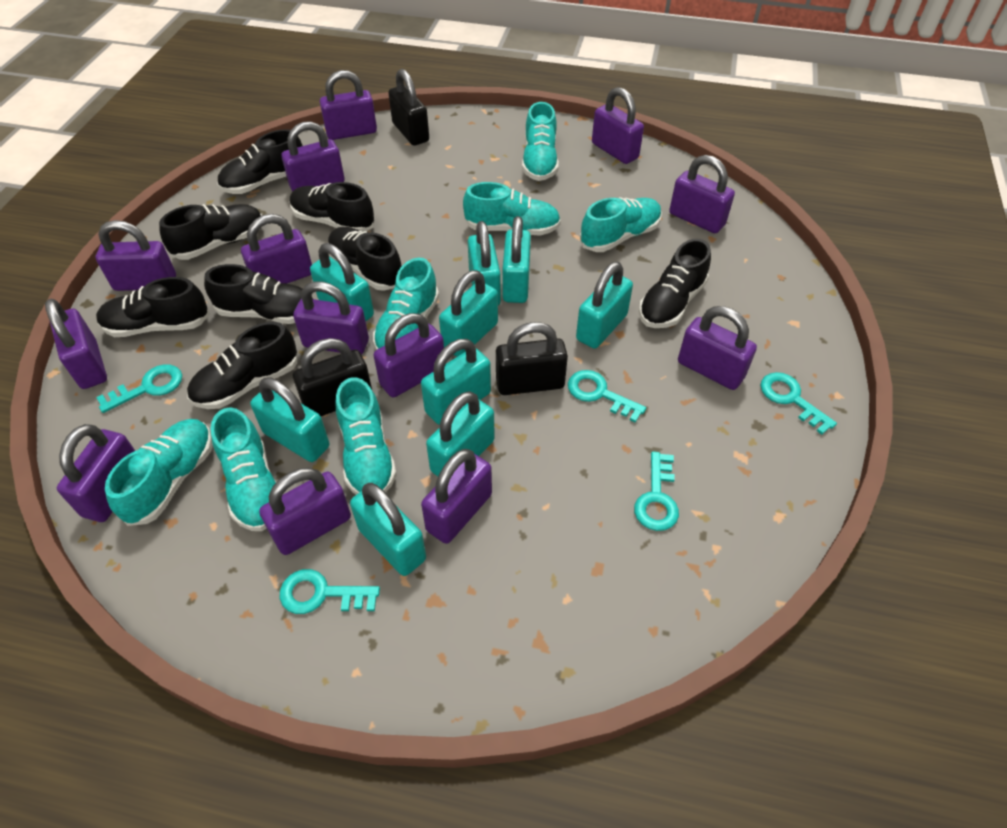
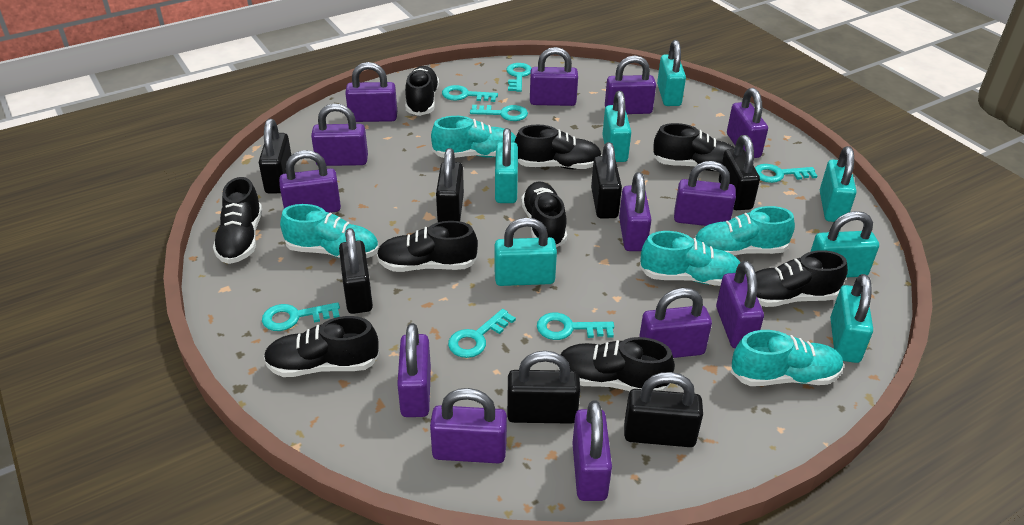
black padlock: [293,338,372,416] [388,69,429,146] [496,322,568,395] = 3 -> [259,119,291,193] [339,228,373,314] [436,148,464,222] [507,351,580,424] [591,142,622,219] [624,372,703,447] [719,135,760,210] = 7
black shoe: [96,277,210,337] [159,204,262,260] [187,322,297,409] [204,264,313,324] [217,129,302,194] [290,182,374,232] [328,227,402,291] [639,239,711,328] = 8 -> [213,177,262,264] [264,316,379,377] [377,221,478,272] [405,66,439,116] [514,125,602,169] [521,182,567,247] [558,337,675,391] [653,123,735,171] [755,250,848,307] = 9
turquoise key: [96,364,182,413] [280,569,380,614] [568,370,646,423] [634,452,679,531] [760,372,837,435] = 5 -> [262,302,340,331] [442,85,498,102] [448,309,516,358] [470,105,528,121] [506,63,531,92] [537,313,614,340] [755,164,817,183] = 7
turquoise padlock: [250,378,329,462] [310,243,374,321] [350,483,426,576] [421,339,491,425] [426,391,495,476] [439,270,498,357] [468,221,501,306] [502,216,531,303] [576,262,633,349] = 9 -> [495,128,518,203] [495,218,557,286] [602,91,631,162] [657,40,686,106] [810,211,879,278] [820,146,857,222] [830,274,873,363] = 7
turquoise shoe: [105,419,212,526] [211,407,276,531] [335,377,397,495] [373,258,439,350] [463,182,561,235] [522,102,559,181] [580,197,662,252] = 7 -> [280,204,379,258] [431,116,516,158] [640,231,740,286] [695,206,795,255] [731,330,844,386] = 5

